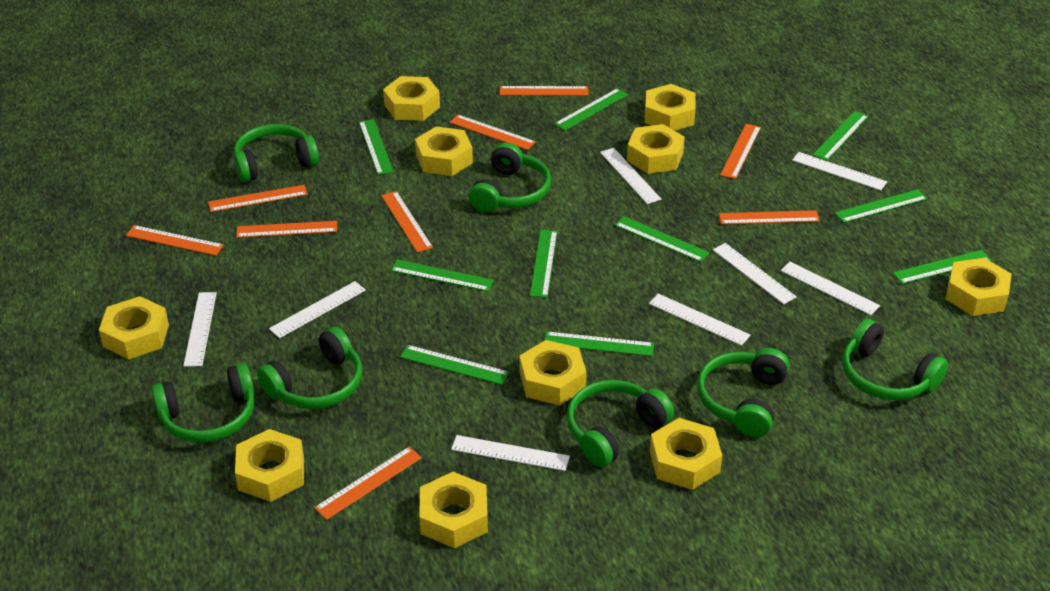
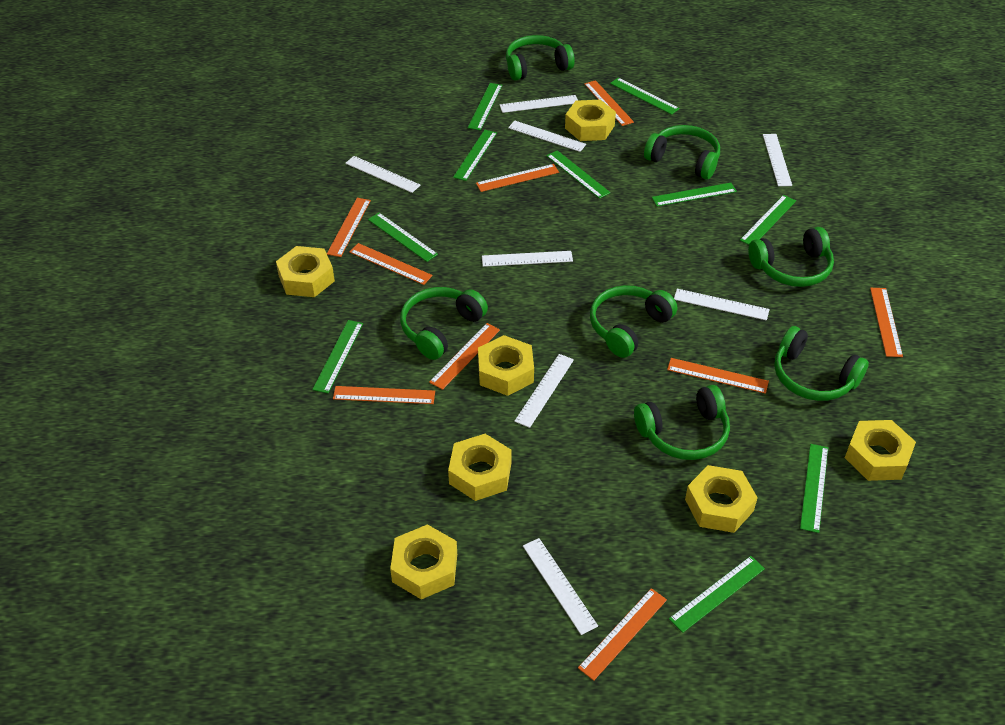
yellow nut: [99,296,169,360] [235,429,304,502] [383,76,440,121] [415,126,473,176] [420,472,488,548] [520,340,587,406] [627,124,685,174] [645,84,696,131] [650,418,723,490] [946,258,1012,316] = 10 -> [276,246,335,297] [390,524,457,600] [448,434,512,501] [478,335,534,396] [565,100,616,141] [685,465,758,533] [845,420,916,481] = 7

